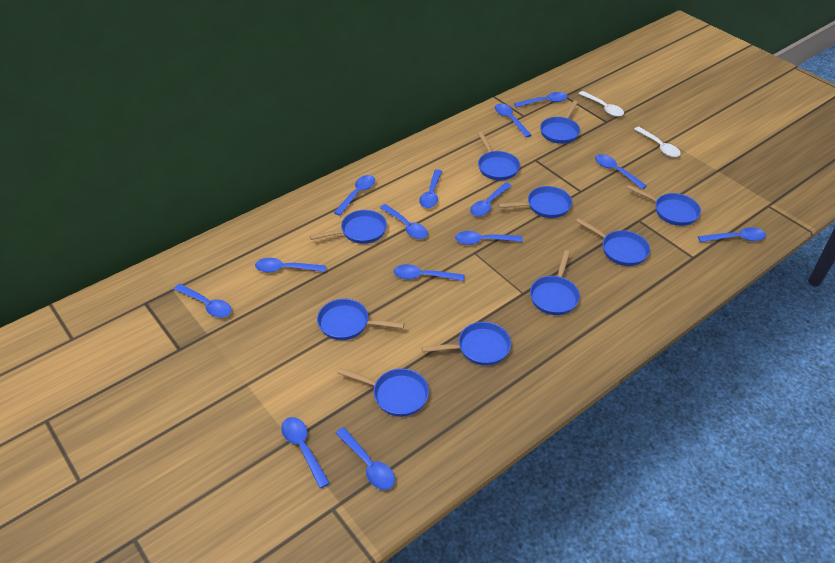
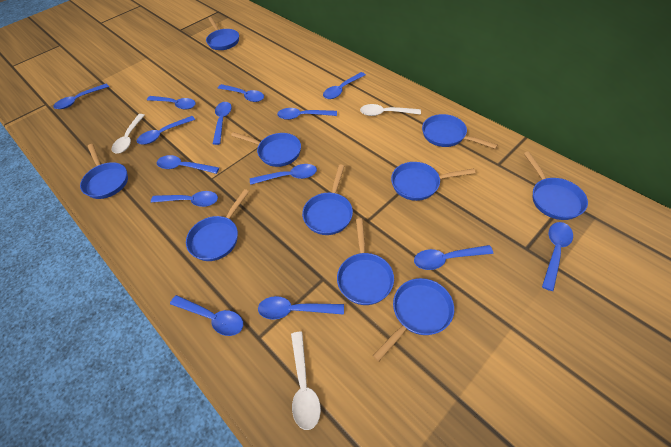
white spoon: [578,91,624,117] [634,127,681,157] = 2 -> [112,114,145,154] [291,332,321,430] [360,104,421,116] = 3

